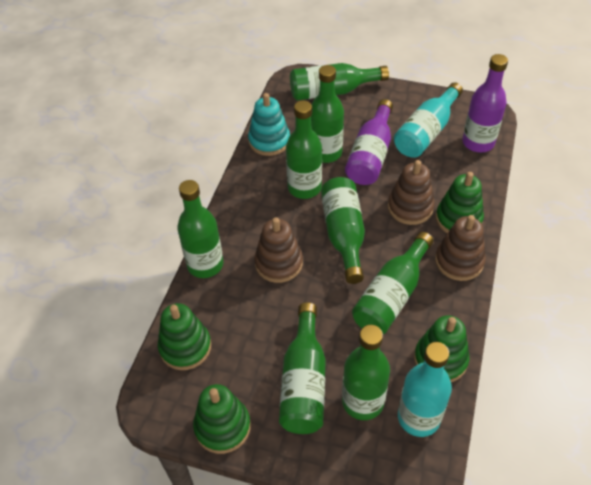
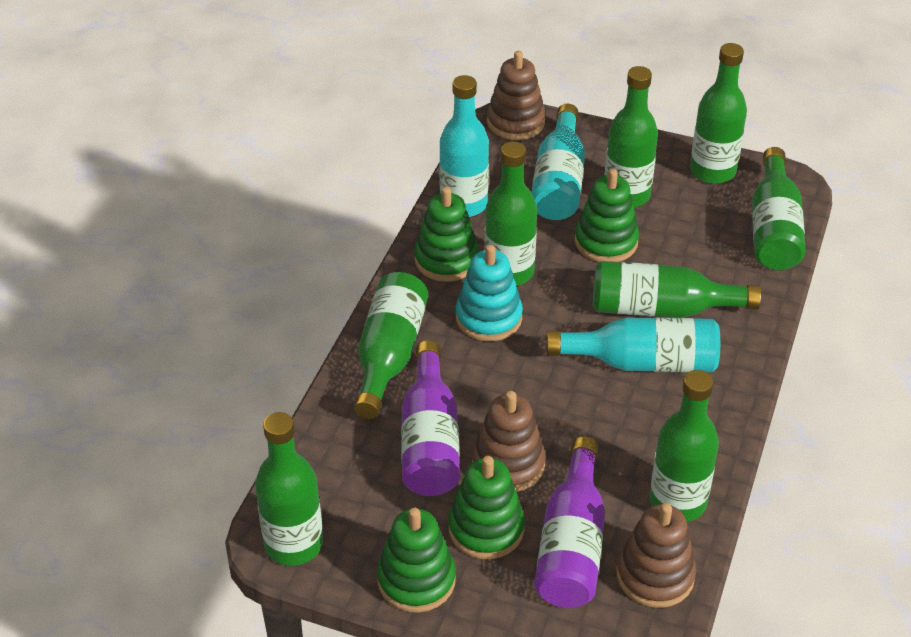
turquoise bottle: [394,82,463,158] [398,342,452,437] = 2 -> [439,75,489,217] [532,104,585,220] [546,317,720,372] = 3

